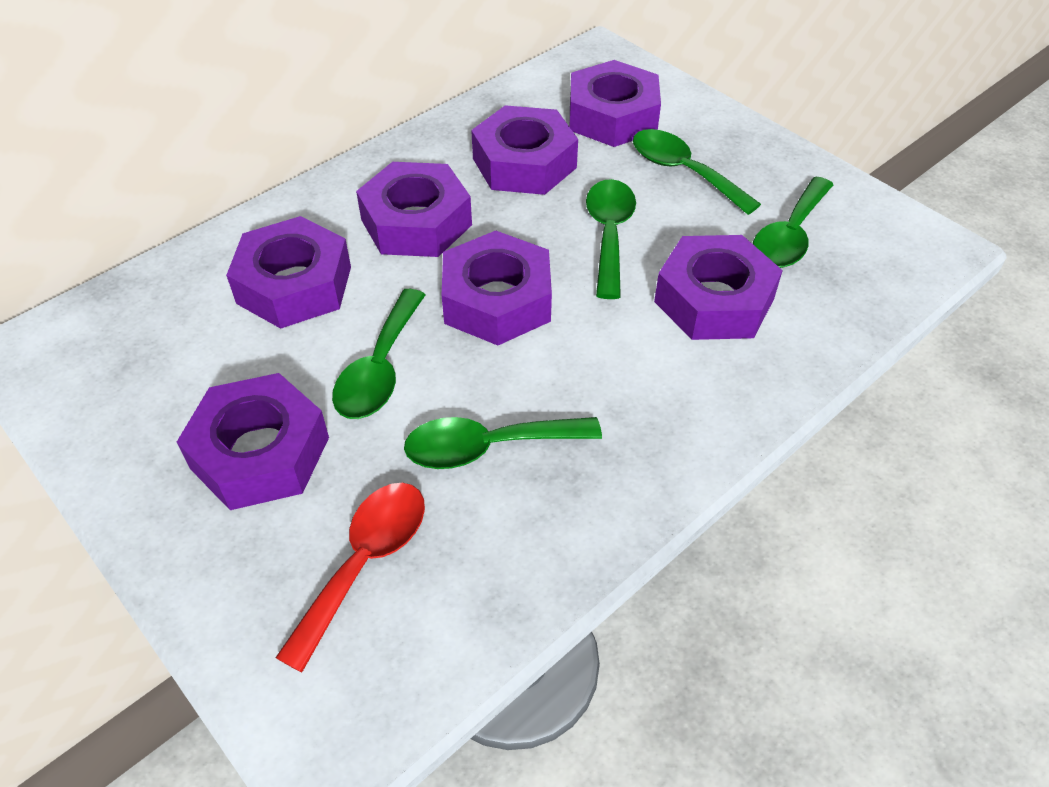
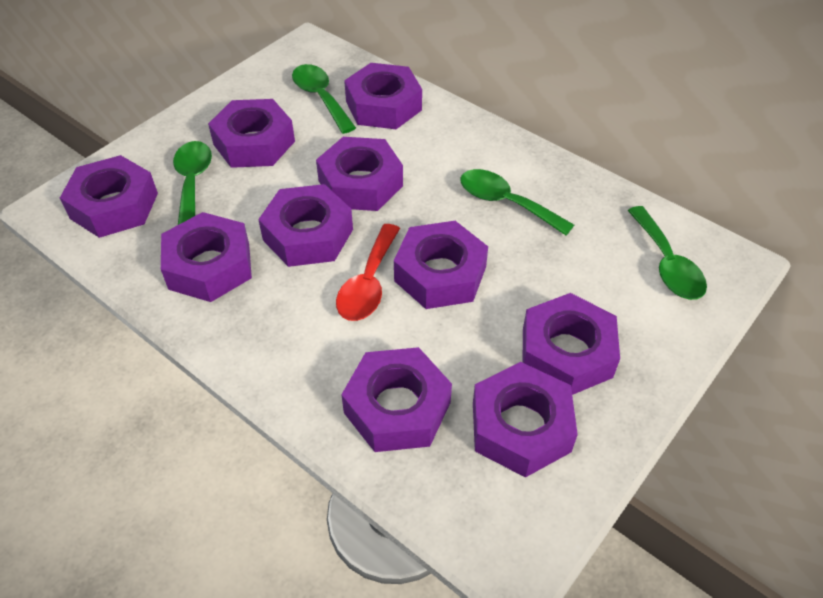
green spoon: [332,289,425,419] [404,417,602,469] [586,179,636,299] [633,129,761,215] [753,177,833,268] = 5 -> [173,141,212,225] [292,64,356,134] [460,169,574,235] [627,206,707,300] = 4
purple nut: [177,373,329,510] [226,216,351,329] [356,162,472,257] [442,231,552,345] [471,105,578,195] [570,60,661,147] [654,235,783,340] = 7 -> [60,155,158,238] [161,212,252,302] [208,99,295,168] [258,184,353,267] [316,137,403,211] [341,347,452,452] [344,63,422,129] [394,221,488,309] [473,362,578,478] [523,293,620,395] = 10

